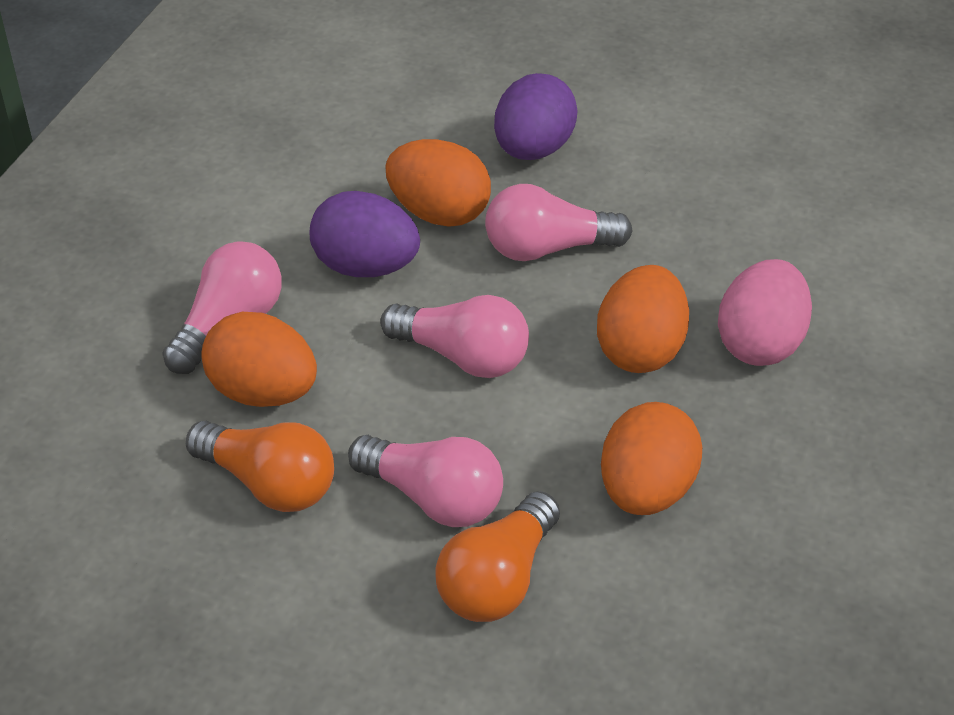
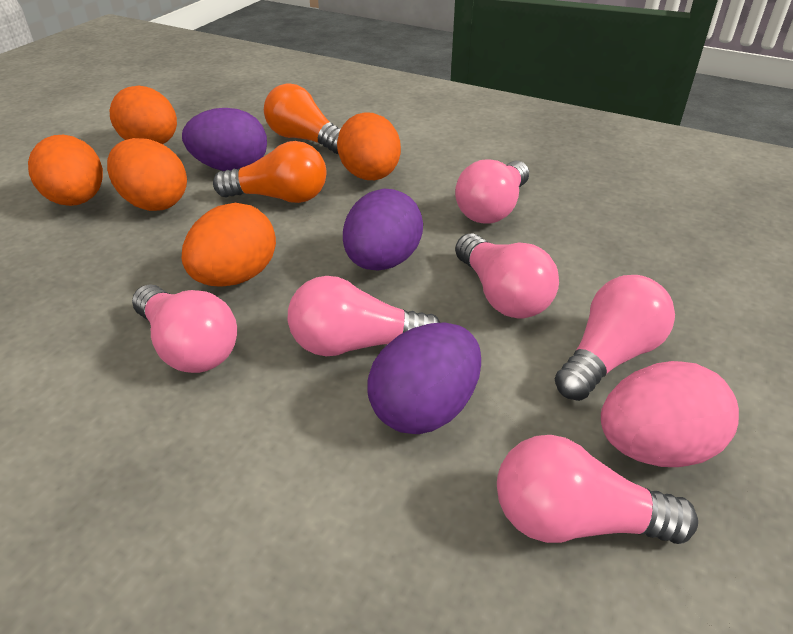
orange egg: [201,312,317,407] [386,139,491,227] [597,265,689,373] [601,402,702,515] = 4 -> [28,135,103,206] [107,138,187,211] [110,86,177,144] [182,203,276,287] [337,112,401,180] = 5
pink light bulb: [162,241,282,374] [348,435,503,527] [380,295,529,378] [485,184,632,261] = 4 -> [132,284,237,373] [288,276,440,356] [455,159,529,224] [455,233,559,318] [497,435,698,544] [555,275,675,401] = 6
purple egg: [310,191,420,277] [494,73,578,160] = 2 -> [182,108,267,171] [343,189,423,271] [368,322,481,434] = 3

